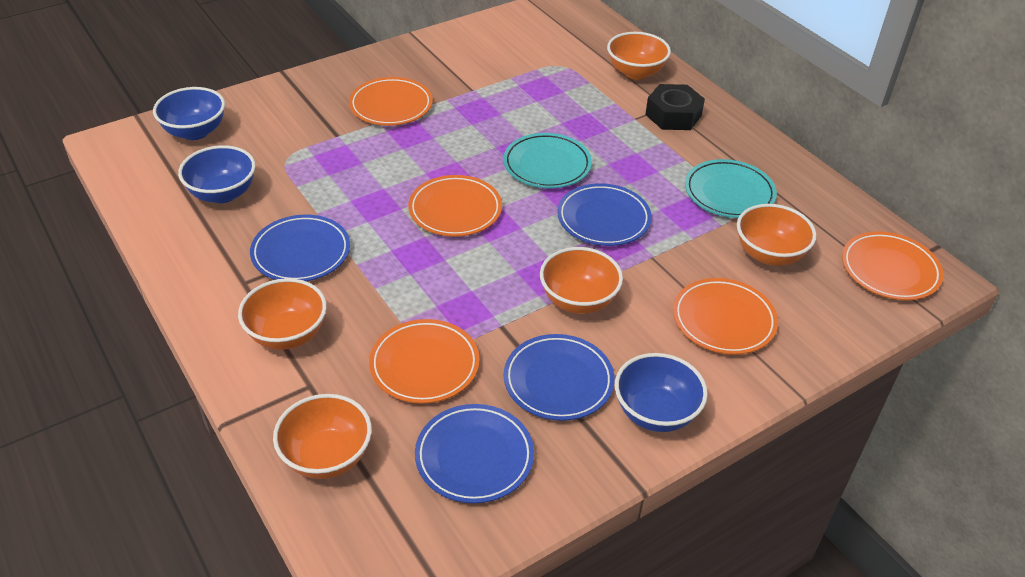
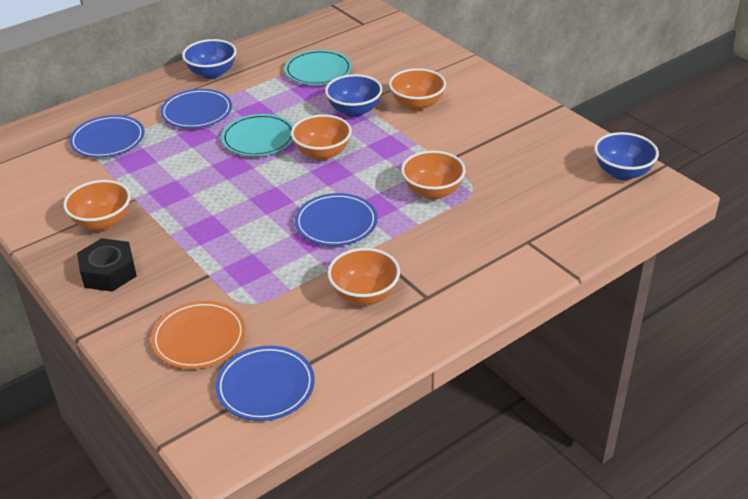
orange plate: [349,77,433,126] [369,319,480,404] [408,175,502,237] [673,278,778,355] [842,231,944,300] = 5 -> [151,301,246,369] = 1

